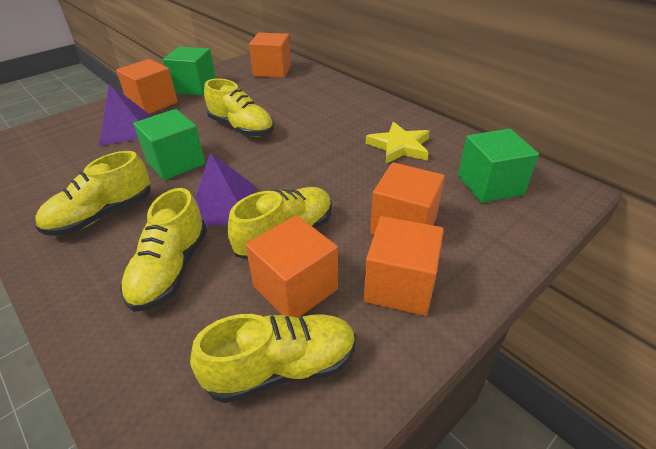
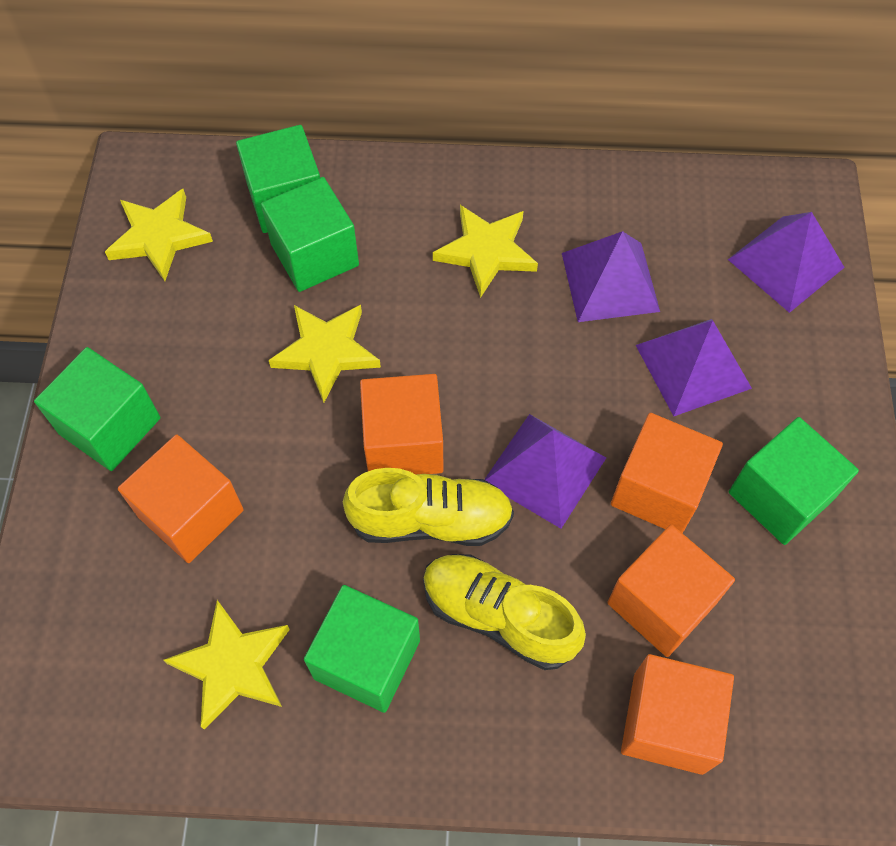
green cube: [133,109,205,180] [163,47,216,95] [458,129,539,203] = 3 -> [34,347,160,471] [236,125,320,233] [261,177,359,292] [304,585,420,713] [729,417,859,545] = 5
purple pyramid: [99,83,151,146] [195,152,255,226] = 2 -> [484,414,606,529] [562,231,660,322] [636,319,752,416] [728,212,845,313] = 4
yellow shoe: [35,151,151,236] [120,188,207,312] [190,314,356,403] [204,78,274,137] [227,187,332,260] = 5 -> [343,468,514,546] [423,554,586,670] = 2
yellow star: [366,122,430,164] = 1 -> [105,189,213,281] [164,600,290,730] [269,305,381,402] [433,205,538,298] = 4

